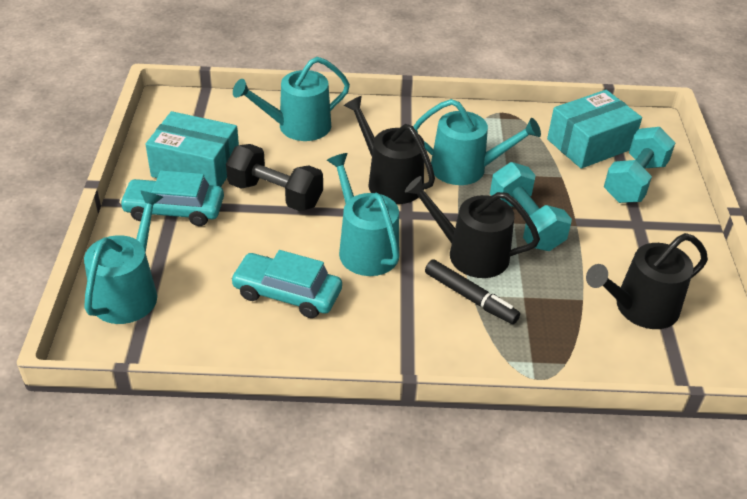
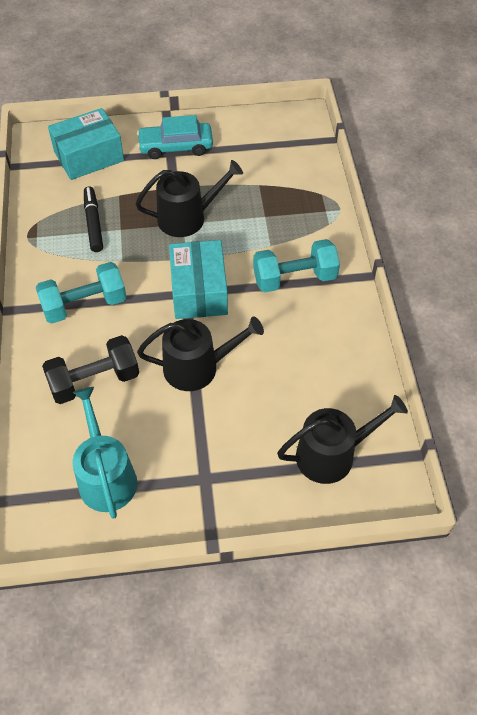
turquoise car: [119,170,224,226] [231,250,342,318] = 2 -> [137,115,213,159] = 1
turquoise watering can: [84,191,163,324] [233,57,350,141] [327,153,399,276] [413,99,541,185] = 4 -> [72,387,137,519] = 1

